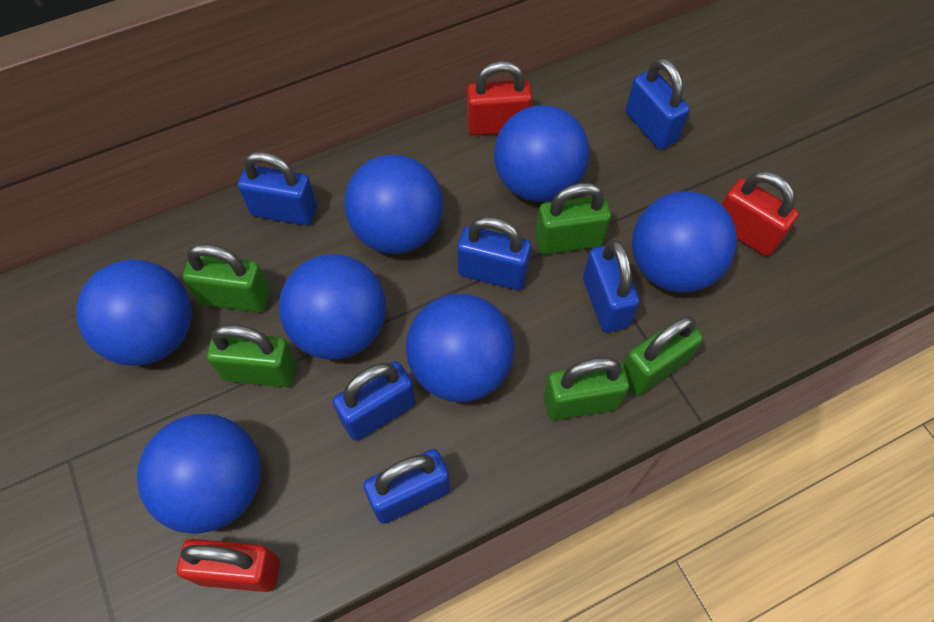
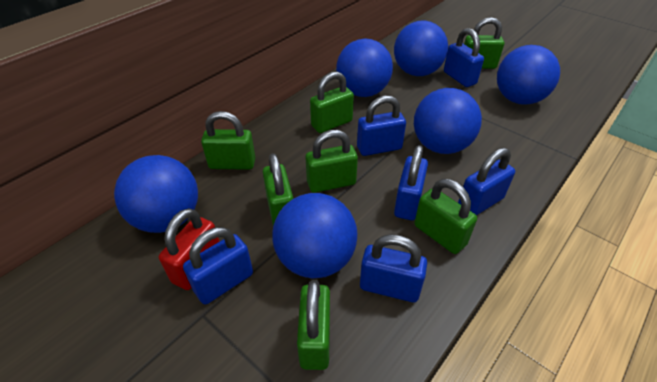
blue ball: [76,259,192,366] [137,414,261,534] [279,254,386,360] [344,155,443,254] [406,294,515,402] [494,105,589,202] [632,191,737,293] = 7 -> [114,155,198,233] [272,193,357,278] [336,38,393,97] [394,20,448,76] [414,88,482,154] [497,45,560,105] = 6
green padlock: [183,244,270,312] [207,325,297,387] [535,183,611,254] [544,357,629,421] [623,316,703,396] = 5 -> [201,111,256,170] [263,153,294,225] [297,280,330,370] [305,130,358,193] [310,72,354,133] [414,179,477,254] [464,17,504,69] = 7
red padlock: [177,539,280,592] [467,61,532,136] [721,171,799,256] = 3 -> [159,208,220,290] = 1

